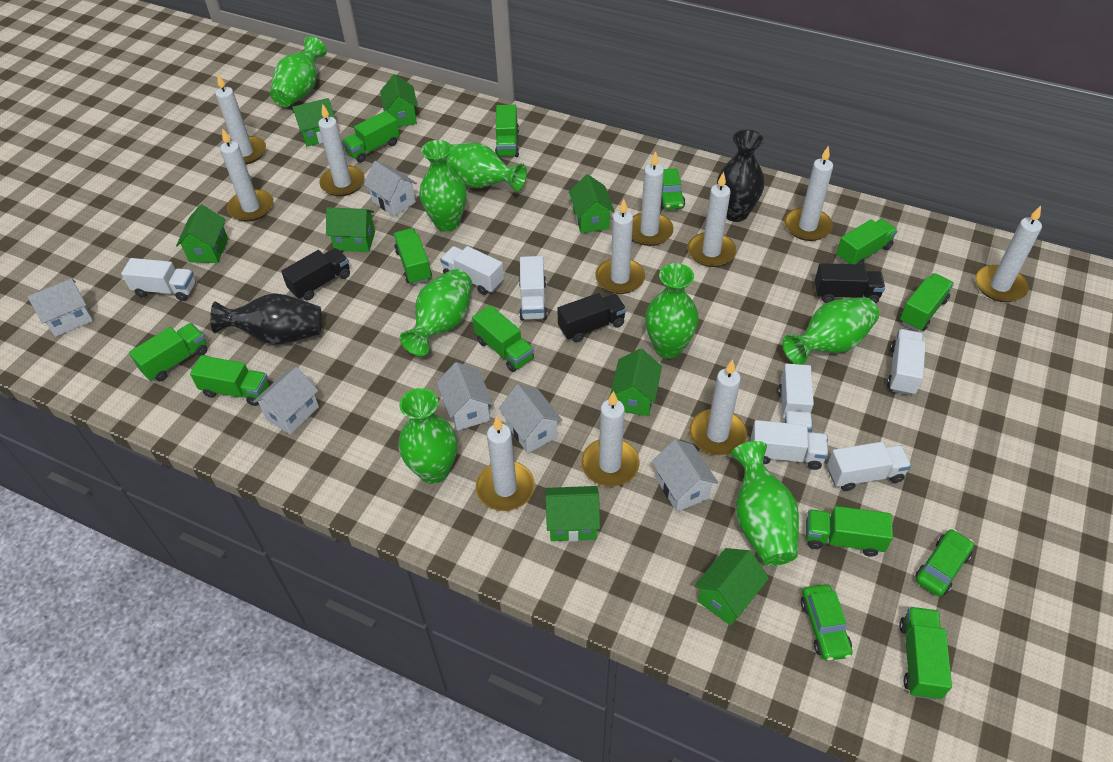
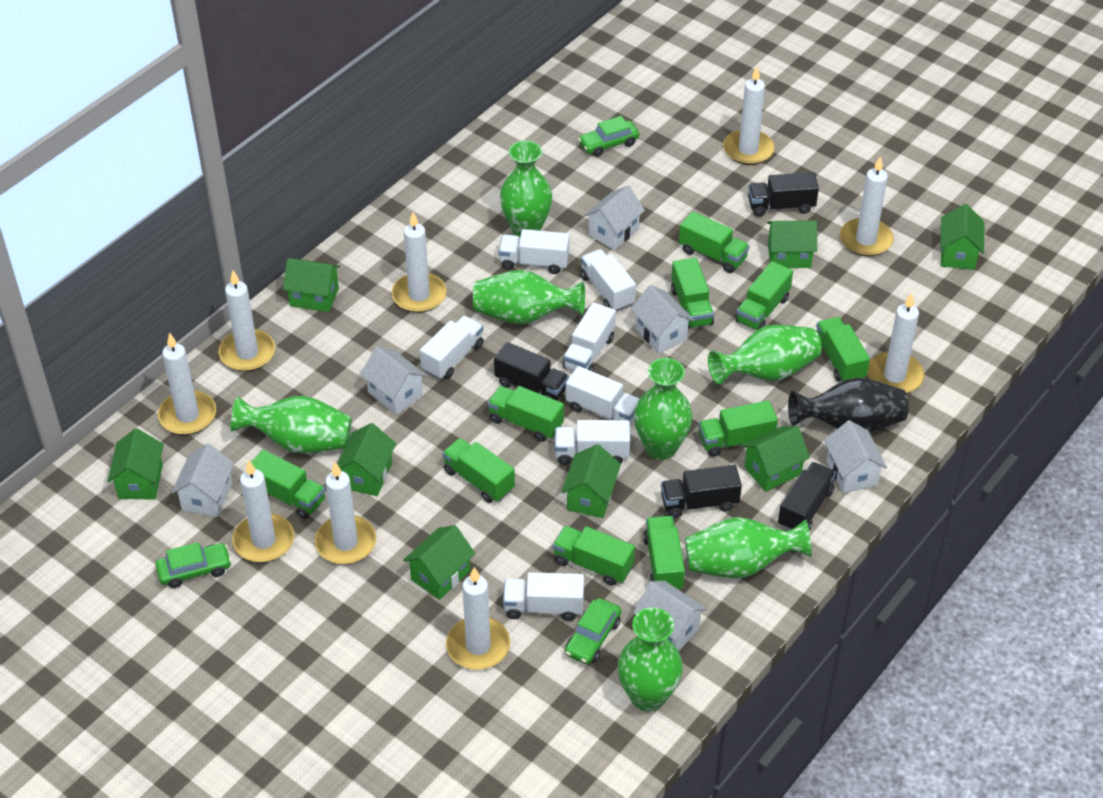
black truck: [281,248,350,300] [557,293,626,342] [815,263,885,304] = 3 -> [494,342,569,401] [661,465,742,518] [748,172,819,217] [778,462,836,530] = 4
black vase: [210,293,322,345] [717,130,765,222] = 2 -> [788,378,909,433] = 1
green vase: [270,36,327,107] [399,388,457,484] [400,269,472,356] [419,140,467,232] [446,142,527,191] [645,263,699,359] [731,441,799,566] [782,297,879,365] = 8 -> [231,396,352,453] [473,270,585,324] [500,140,552,237] [618,607,683,712] [634,358,693,460] [685,517,812,578] [708,325,822,385] = 7
white candle: [215,75,266,165] [220,128,273,221] [318,104,365,196] [476,417,535,511] [581,391,639,487] [595,199,645,294] [632,151,674,246] [687,171,736,267] [689,359,747,455] [785,146,833,241] [975,206,1042,302] = 11 -> [158,333,216,435] [219,270,275,372] [232,460,294,562] [315,462,376,564] [392,212,447,313] [446,567,510,670] [723,67,774,165] [840,156,894,256] [867,293,924,393] = 9

